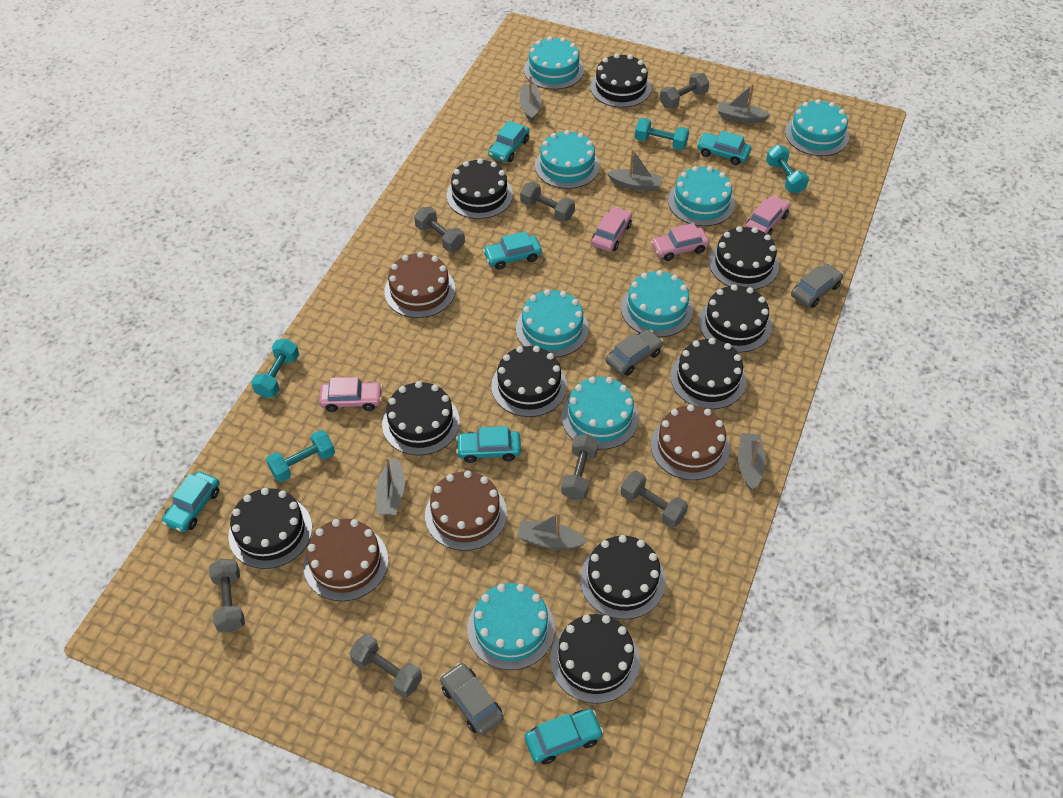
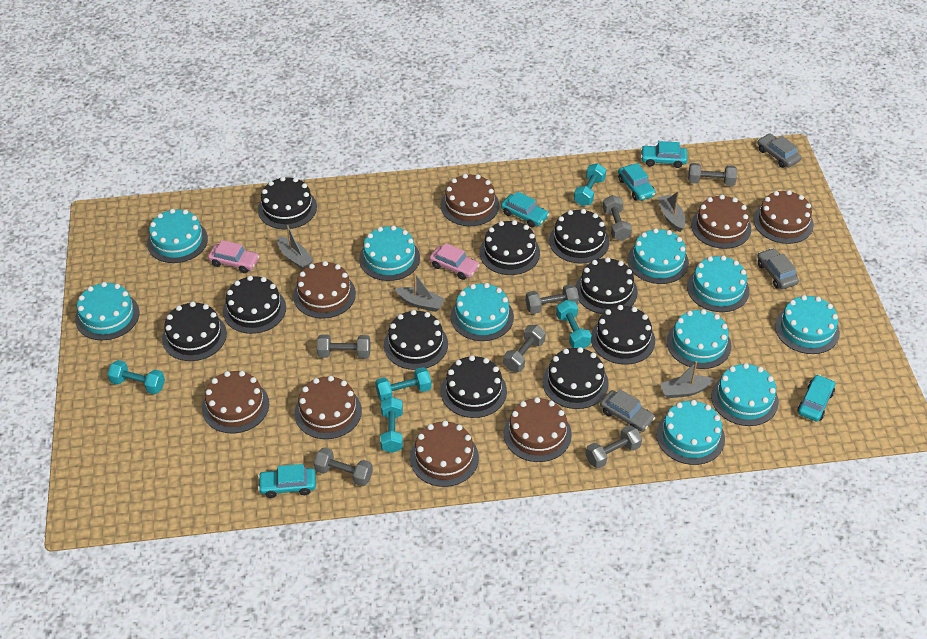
brown cake: [303,519,388,601] [384,252,455,318] [425,471,507,551] [651,404,730,480] = 4 -> [202,371,269,433] [293,261,356,319] [294,376,362,439] [410,421,479,487] [441,174,499,226] [504,397,572,462] [691,195,751,249] [753,190,814,244] = 8
grey boat: [376,457,405,516] [517,513,587,550] [520,76,541,122] [607,149,662,191] [718,84,770,123] [738,433,766,490] = 6 -> [277,225,314,270] [395,272,445,312] [657,191,685,232] [660,361,714,398] = 4
pink car: [319,377,383,412] [592,207,632,252] [651,223,709,261] [746,195,790,236] = 4 -> [208,240,260,273] [429,243,480,280] = 2
turquoise cake: [467,583,555,670] [516,289,589,357] [524,36,584,90] [535,130,600,189] [561,376,639,450] [621,270,693,337] [668,166,735,226] [785,99,849,156] = 8 -> [75,282,140,340] [147,209,208,263] [359,225,420,281] [451,283,514,341] [627,228,689,284] [656,400,725,465] [667,309,731,369] [687,255,750,312] [711,363,779,426] [775,295,840,354] = 10
turquoise car: [162,471,220,532] [456,426,521,463] [483,231,542,270] [488,121,529,162] [525,709,604,764] [697,131,751,165] = 6 -> [258,464,316,498] [501,191,549,228] [618,163,656,201] [641,141,687,168] [797,374,835,422] = 5
turquoise dumbbell: [251,338,299,398] [266,430,335,482] [635,118,689,150] [766,145,809,194] = 4 -> [107,360,165,394] [375,367,432,401] [380,397,403,453] [556,300,592,349] [574,163,606,206] = 5

